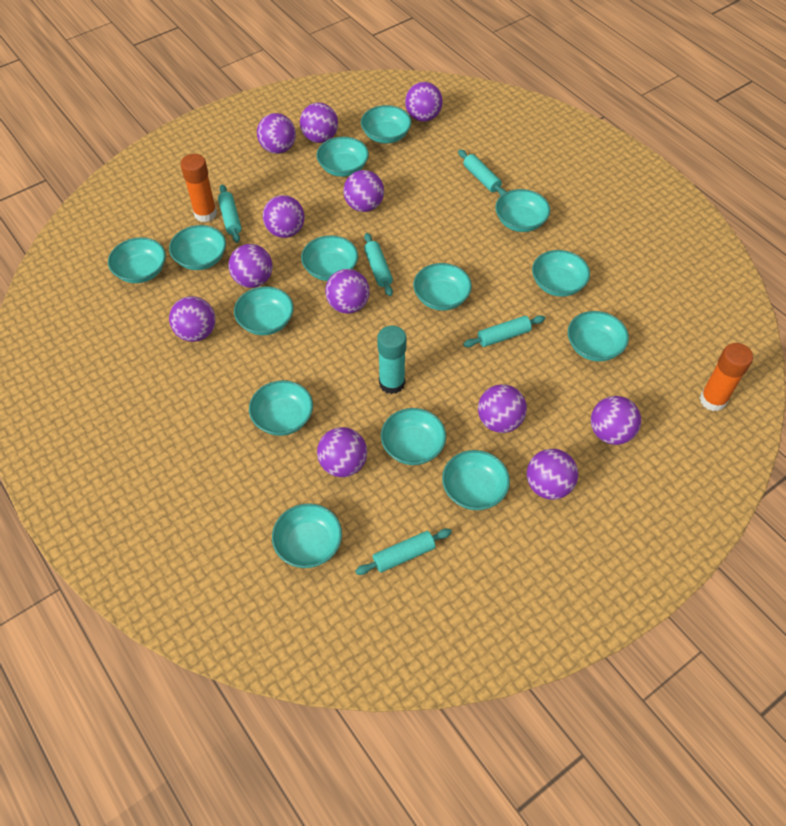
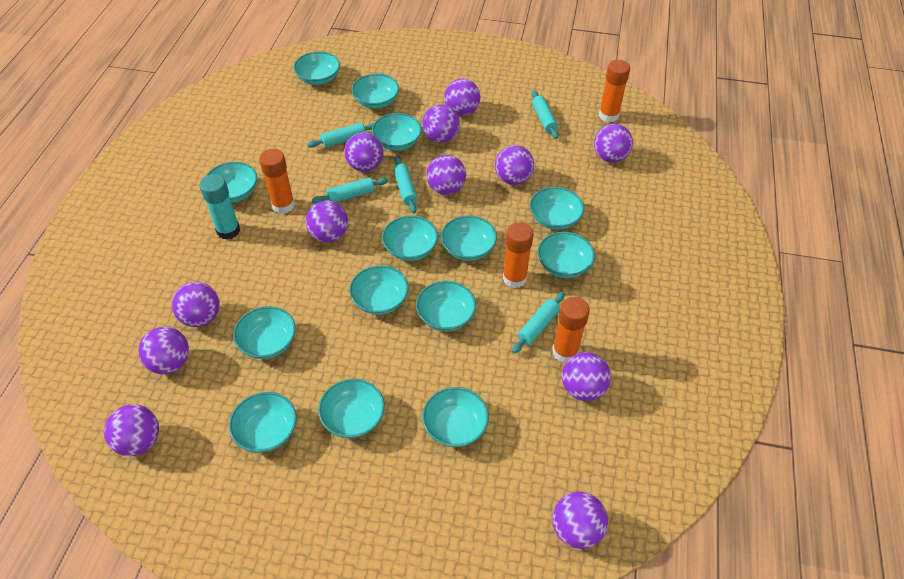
orange glue stick: [180,154,217,222] [700,343,753,411] = 2 -> [259,149,295,214] [503,222,533,288] [552,297,590,363] [599,60,630,122] = 4

